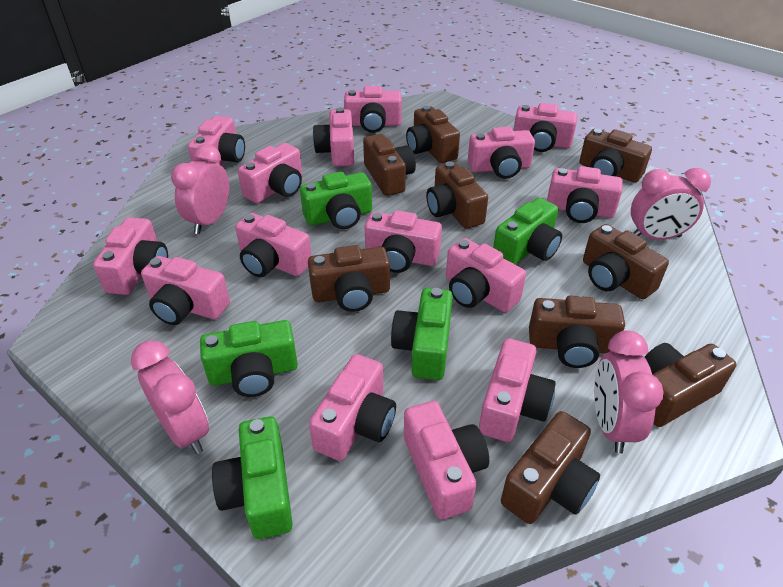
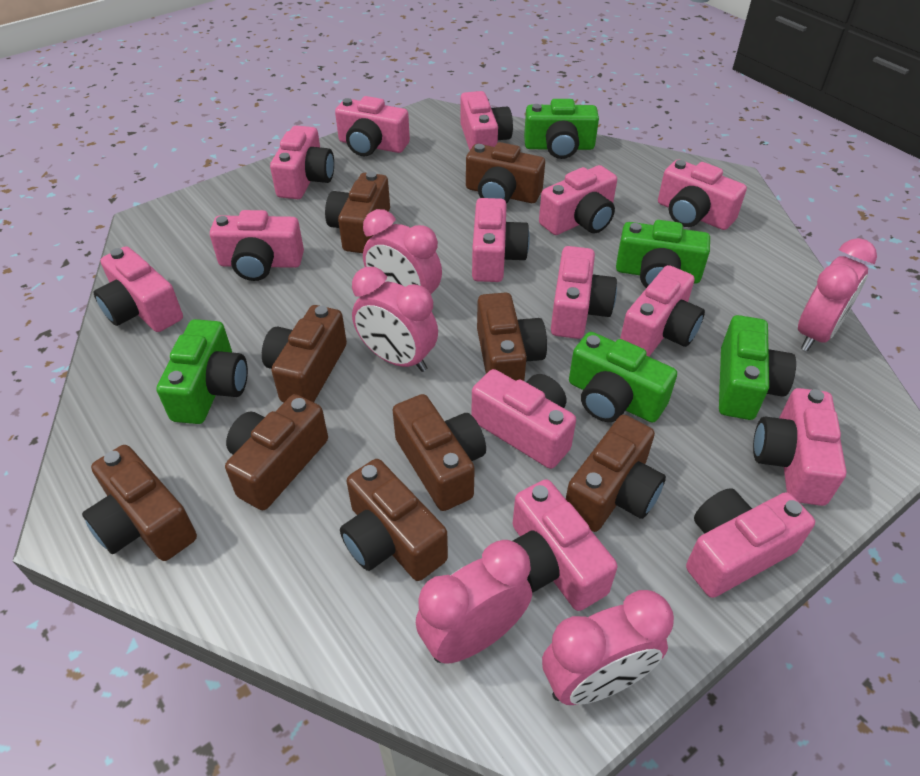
pink camera: [93,217,168,295] [141,256,230,325] [188,116,245,165] [235,213,311,277] [238,143,302,203] [309,354,396,461] [313,107,355,167] [344,86,402,133] [365,210,442,273] [404,401,489,520] [446,238,526,312] [468,127,535,179] [479,338,556,442] [513,103,577,152] [547,166,623,223] = 15 -> [94,246,183,332] [210,210,304,281] [270,125,334,199] [335,96,410,156] [461,91,513,150] [471,369,576,469] [472,198,530,282] [513,479,617,611] [539,165,617,235] [551,246,617,339] [620,265,705,357] [658,160,747,230] [686,488,815,598] [753,388,847,506] = 14
pink clock: [131,340,209,454] [171,144,229,234] [594,331,664,454] [631,168,711,240] = 4 -> [352,267,438,372] [363,209,442,294] [416,540,532,664] [542,590,674,705] [798,238,877,351] = 5

